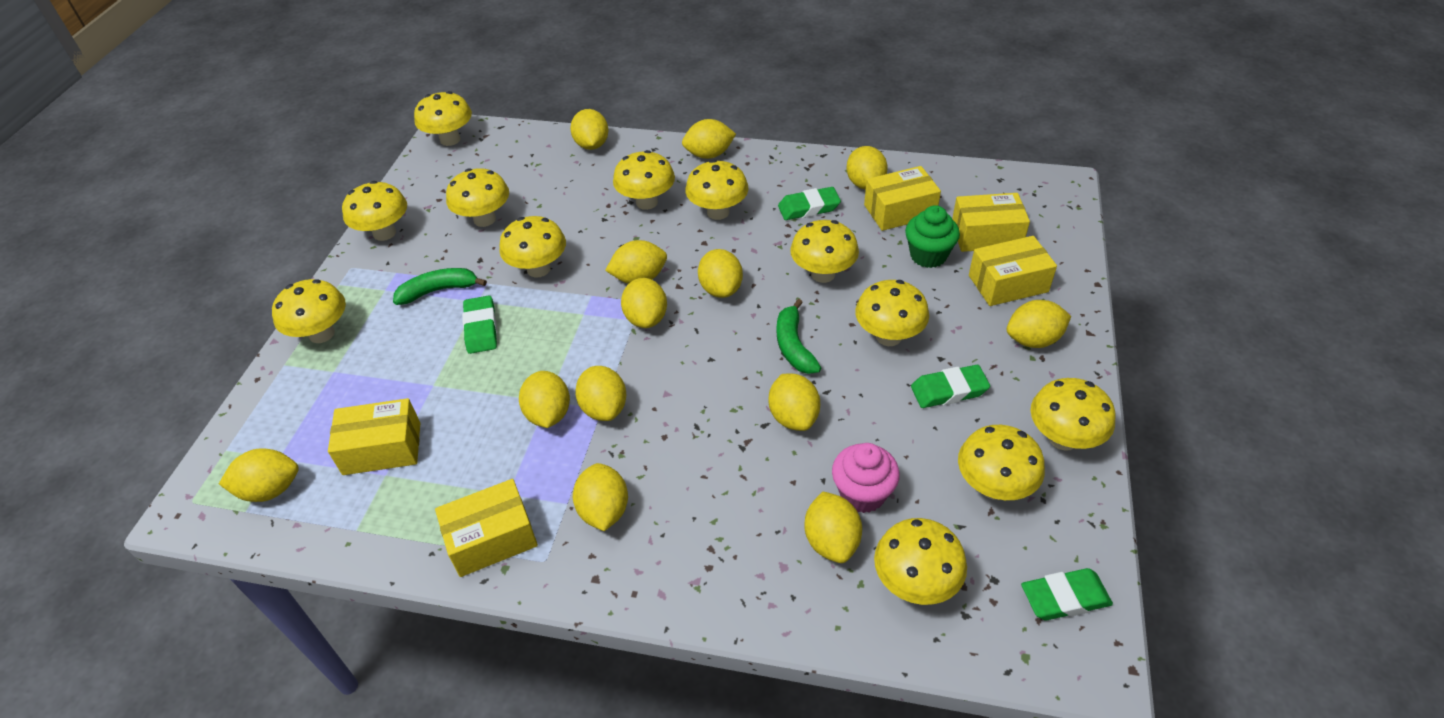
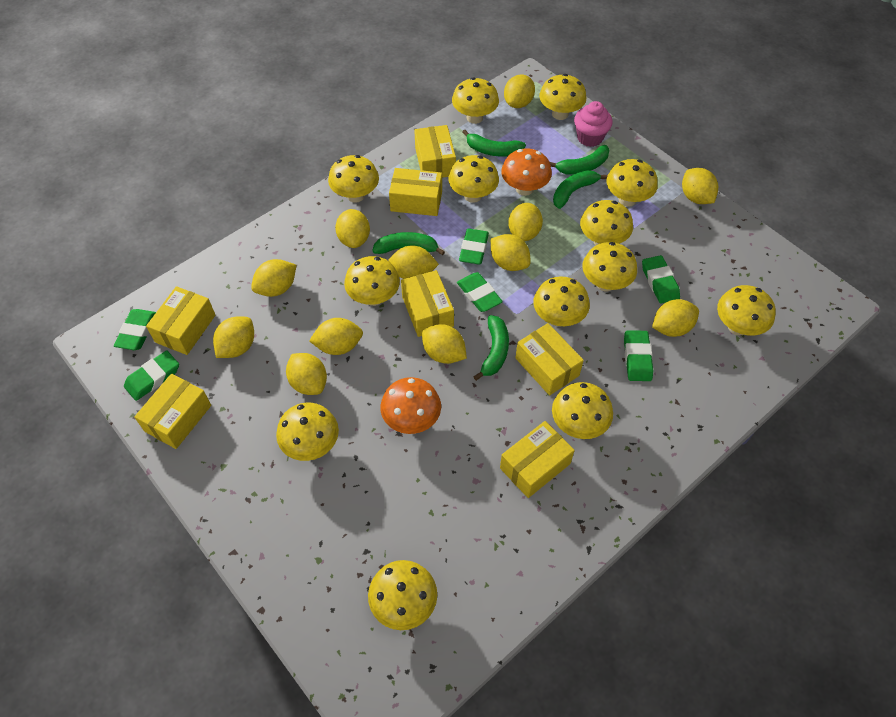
green banana: [393,268,487,305] [777,299,821,374] = 2 -> [372,232,445,255] [462,130,526,157] [473,315,509,381] [549,145,610,174] [553,170,608,209] = 5
green cupcake: [905,205,960,268] = 1 -> none = 0
green eraser: [462,296,497,354] [778,187,841,220] [911,365,990,408] [1021,568,1113,620] = 4 -> [114,309,156,350] [124,350,179,401] [457,272,503,312] [459,228,489,265] [624,330,653,381] [642,255,680,304] = 6
orange mushroom: none = 0 -> [380,377,441,434] [501,148,552,196] = 2
yellow box: [328,398,420,475] [435,479,538,577] [864,166,941,231] [952,193,1030,252] [969,236,1057,306] = 5 -> [134,374,211,449] [146,286,215,355] [389,168,442,216] [401,270,454,337] [414,125,456,178] [500,421,575,498] [515,323,584,396] = 7
yellow lemon: [219,448,299,502] [519,371,570,428] [570,109,609,150] [573,463,628,531] [575,366,626,421] [605,240,667,284] [621,278,667,328] [682,119,736,159] [698,249,743,298] [769,373,820,431] [805,492,862,563] [847,146,888,190] [1006,300,1071,348] = 13 -> [213,316,254,358] [251,259,296,297] [286,353,327,395] [309,318,363,355] [335,209,370,248] [388,245,439,279] [422,324,467,364] [491,234,531,271] [504,74,535,108] [508,203,543,241] [652,299,699,337] [682,168,718,204] = 12
yellow mushroom: [272,279,346,343] [342,181,407,241] [414,91,472,146] [446,168,509,227] [499,216,566,277] [613,150,675,210] [685,160,748,220] [790,220,859,283] [855,280,929,346] [874,518,967,605] [958,425,1045,500] [1030,378,1116,451] = 12 -> [276,402,339,461] [328,155,379,203] [344,256,400,306] [368,560,437,630] [448,155,499,203] [452,77,499,124] [533,277,590,327] [539,74,586,120] [552,382,613,439] [580,200,633,245] [582,242,637,291] [606,159,658,207] [717,285,776,336] = 13

